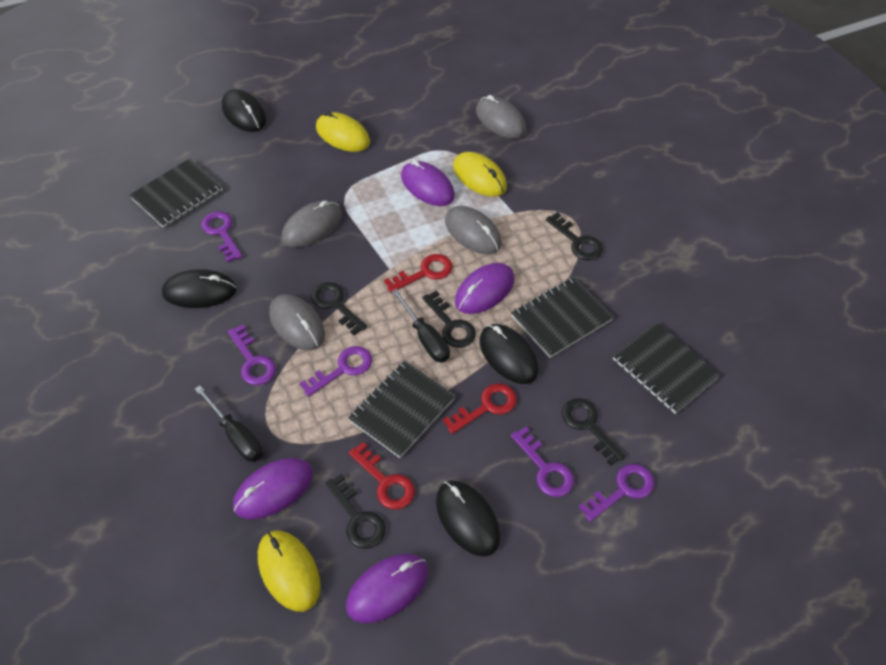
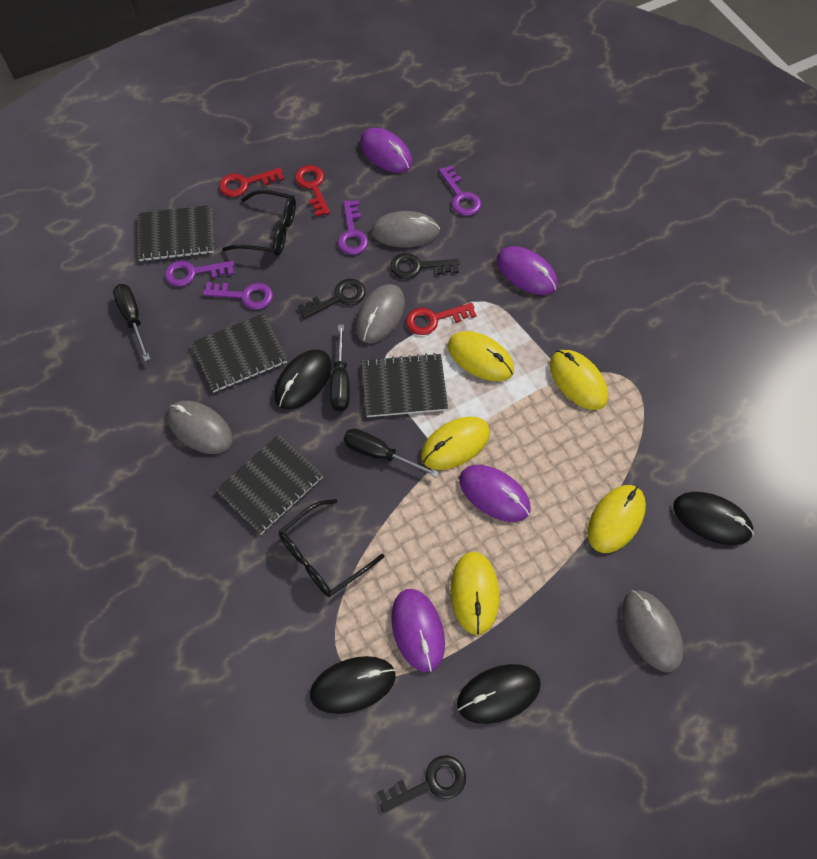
black glasses: none = 0 -> [222,190,296,256] [279,499,384,597] = 2
black key: [311,282,368,335] [325,474,386,549] [422,290,476,348] [546,212,603,260] [562,398,626,466] = 5 -> [298,279,366,319] [377,755,466,813] [390,253,460,279] = 3
black screwdriver: [195,385,263,462] [391,289,450,362] = 2 -> [113,284,150,361] [330,325,350,411] [344,429,439,478] = 3
purple key: [201,211,242,262] [228,325,276,385] [300,346,372,397] [511,427,574,497] [579,464,654,522] = 5 -> [165,261,234,287] [203,282,273,310] [338,200,368,255] [439,165,481,216] = 4
yellow mouse: [258,530,321,612] [316,111,370,152] [453,152,507,197] = 3 -> [421,417,490,470] [448,331,514,381] [451,552,499,635] [550,350,608,410] [588,485,646,553] = 5

